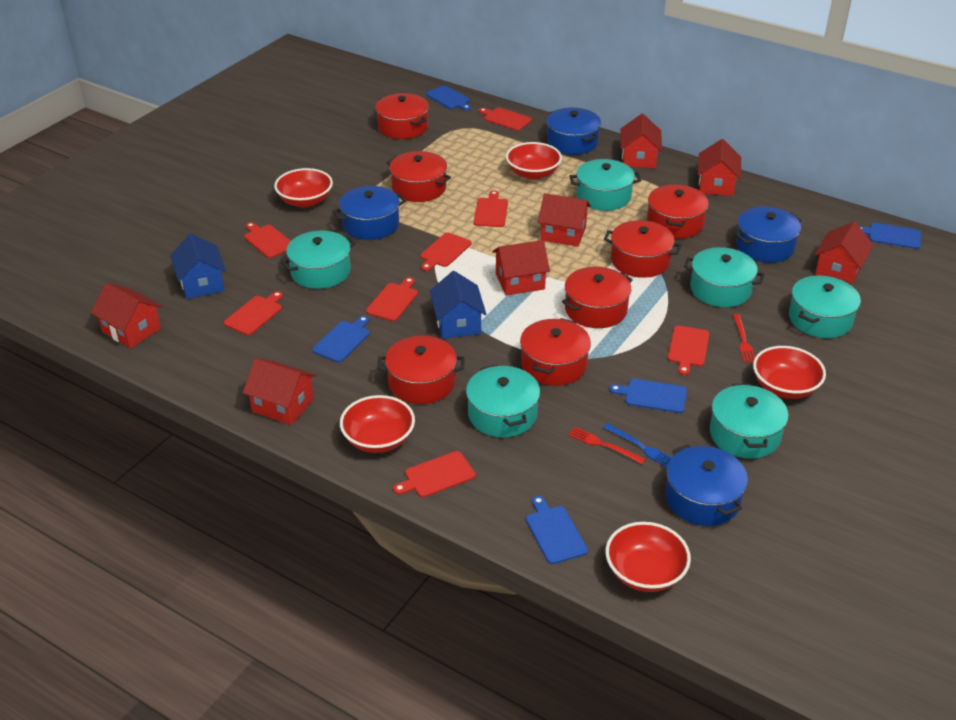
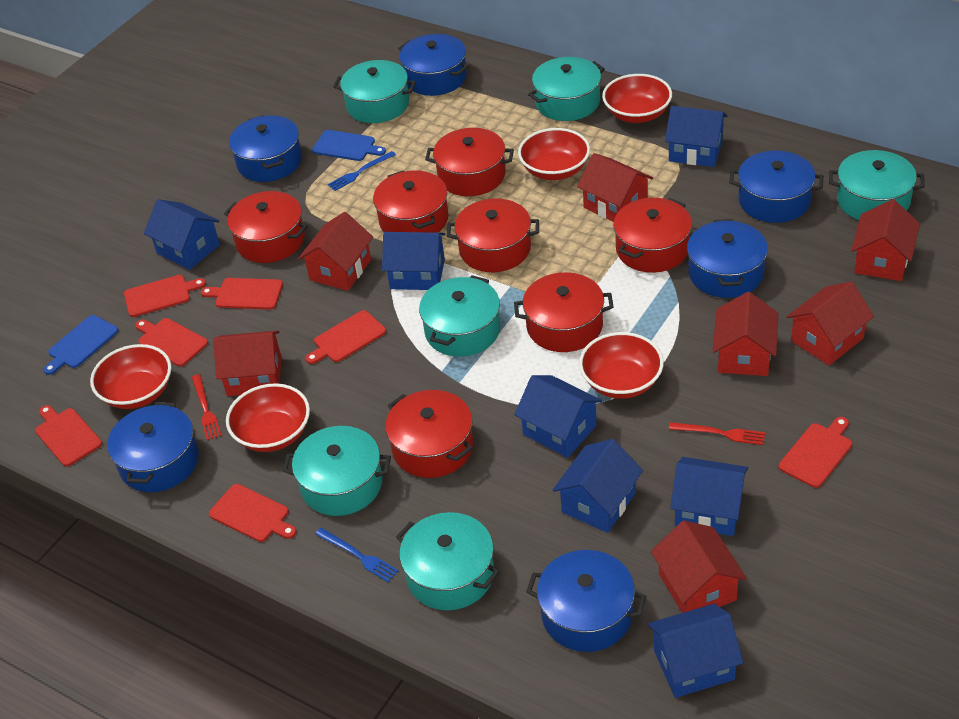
blue cutting board: [312,316,370,362] [426,85,471,111] [526,496,588,564] [609,379,687,413] [859,223,921,249] = 5 -> [43,315,119,375] [312,130,386,161] = 2
blue fork: [603,423,672,467] = 1 -> [315,528,399,582] [328,151,396,191] = 2
blue house: [170,234,226,299] [430,271,486,339] = 2 -> [144,199,220,270] [382,232,446,290] [514,375,602,458] [553,439,643,533] [648,604,744,698] [665,106,728,167] [670,457,748,536] = 7
blue pot: [333,186,406,240] [546,108,601,155] [665,444,748,526] [735,206,802,263] = 4 -> [107,402,199,492] [229,115,302,182] [398,34,469,96] [526,550,646,652] [687,219,768,298] [729,151,823,223] = 6
red cutting board: [224,291,283,335] [244,222,291,258] [366,277,418,321] [393,451,476,497] [421,233,472,271] [474,190,508,227] [479,107,532,131] [668,326,710,375] = 8 -> [35,405,102,467] [124,275,206,317] [135,318,208,367] [201,278,283,310] [209,484,296,542] [306,310,386,364] [778,417,852,488] = 7

